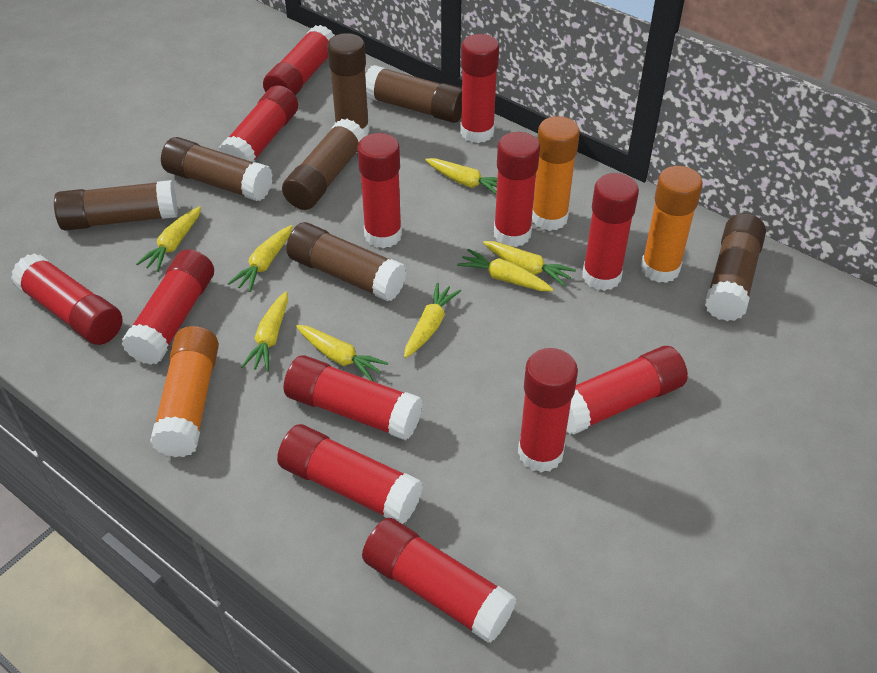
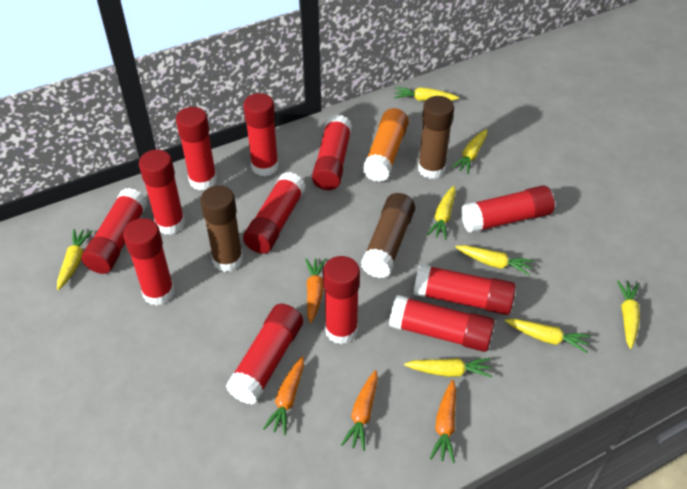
brown glue stick: [54,180,178,231] [161,137,273,201] [282,119,365,210] [286,222,407,301] [327,33,370,136] [365,65,462,123] [705,213,766,321] = 7 -> [200,186,243,272] [361,193,415,278] [418,96,454,179] = 3
orange carrot: none = 0 -> [263,356,304,435] [305,258,326,323] [341,370,378,451] [430,380,456,463] = 4
orange glue stick: [150,326,219,457] [532,116,580,231] [641,166,703,283] = 3 -> [362,108,409,182] = 1
red glue stick: [11,253,122,345] [122,249,214,365] [218,85,298,162] [263,25,335,96] [277,424,423,524] [284,355,423,440] [357,133,402,248] [362,518,517,643] [460,34,499,143] [494,132,540,247] [518,348,578,473] [566,346,688,435] [582,173,639,291] = 13 -> [81,188,148,274] [123,218,175,306] [139,149,185,235] [176,107,217,190] [226,304,303,404] [243,93,279,176] [243,172,306,254] [312,114,352,190] [323,256,360,344] [389,295,495,352] [414,264,516,315] [461,185,555,233] = 12

